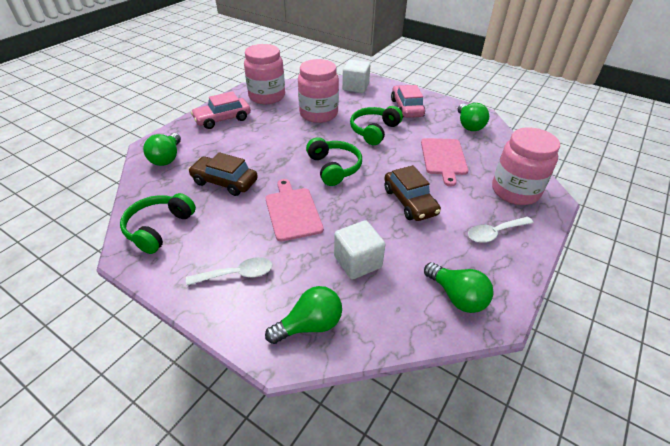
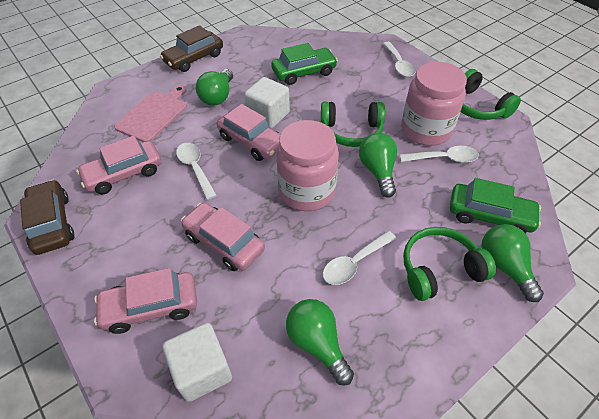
green car: none = 0 -> [271,43,338,85] [450,178,541,234] = 2
pink car: [191,91,251,129] [391,85,425,118] = 2 -> [76,136,161,194] [94,268,197,334] [181,202,265,271] [217,104,281,161] = 4
pink cutting board: [265,179,324,241] [421,138,468,186] = 2 -> [114,85,187,142] = 1
pink jar: [244,44,285,104] [298,59,339,123] [492,127,560,205] = 3 -> [276,120,339,211] [401,62,467,146] = 2
white spoon: [186,257,273,286] [468,217,534,243] = 2 -> [176,143,217,200] [323,231,397,285] [383,42,416,77] [400,146,479,163] = 4

